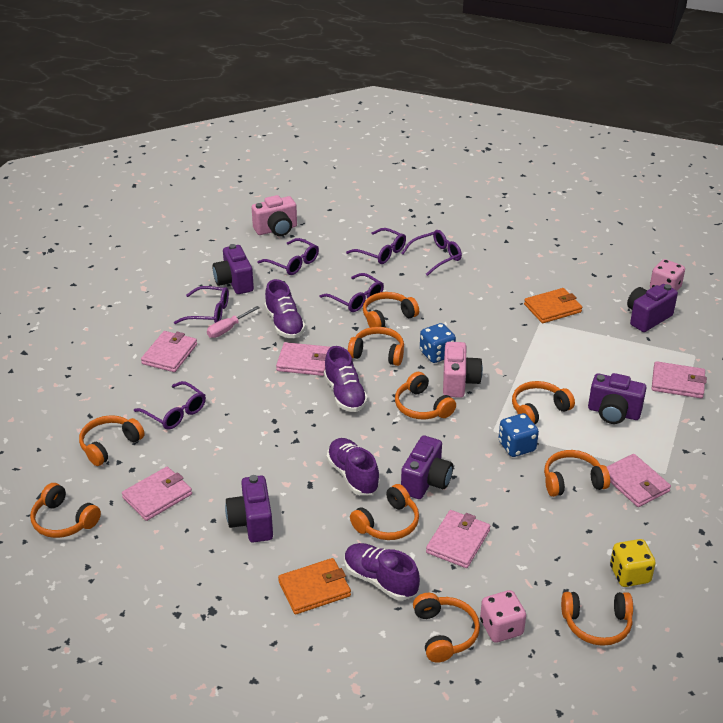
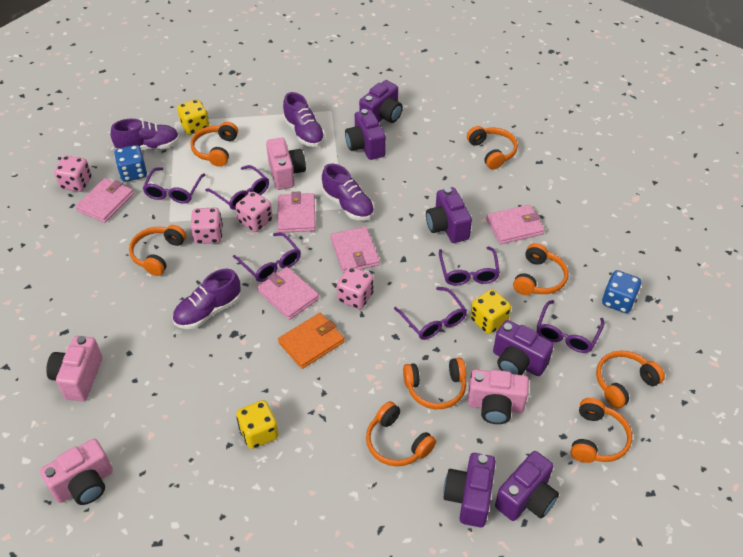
orange headphones: [30,483,101,538] [79,415,145,466] [348,327,404,366] [350,484,419,540] [363,292,419,327] [395,372,456,419] [413,593,480,663] [512,381,575,424] [544,450,610,497] [561,592,633,646] = 10 -> [129,225,186,276] [190,122,238,167] [366,401,436,466] [403,358,466,409] [467,126,518,169] [513,243,569,295] [570,398,632,463] [596,350,665,409] = 8
orange wallet: [278,558,351,615] [524,288,582,323] = 2 -> [278,313,345,369] = 1
pink camera: [252,195,297,236] [443,342,483,398] = 2 -> [40,439,113,505] [46,336,102,401] [266,137,306,190] [467,369,529,424] = 4
pink dice: [480,590,526,643] [650,259,685,291] = 2 -> [54,156,92,192] [191,207,223,244] [236,192,273,232] [337,266,374,309] = 4
pink screwdriver: [207,306,260,338] = 1 -> none = 0
pink wallet: [122,467,192,521] [141,331,197,372] [276,342,330,376] [426,510,490,568] [607,454,671,507] [651,361,707,398] = 6 -> [75,178,134,223] [257,267,319,320] [278,192,316,233] [330,227,380,273] [486,205,545,244] = 5
purple camera: [213,244,254,294] [225,475,273,543] [401,435,453,499] [588,373,647,424] [627,284,678,332] = 5 -> [345,109,386,160] [359,80,403,123] [426,187,472,243] [443,453,496,527] [493,320,554,376] [495,451,559,521] = 6
yellow dice: [610,539,656,587] = 1 -> [177,99,209,135] [236,400,279,449] [470,289,511,334] = 3

